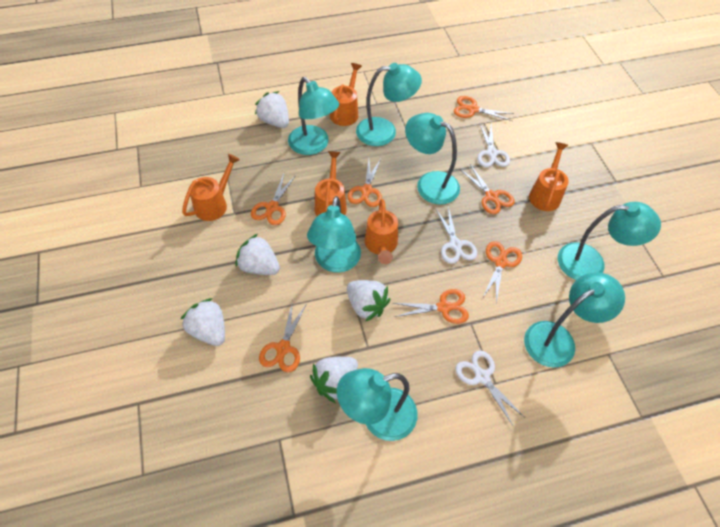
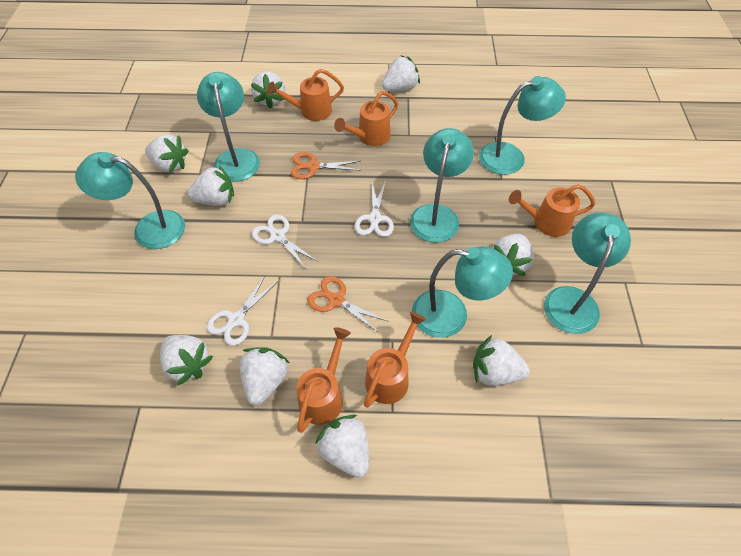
orange scissors: [251,174,296,225] [259,301,307,372] [347,159,382,207] [393,289,469,324] [454,96,514,121] [460,164,515,214] [482,241,522,303] = 7 -> [291,152,361,179] [307,276,387,333] = 2
turquoise lamp: [288,77,339,155] [307,196,361,273] [337,368,418,441] [356,63,422,146] [405,113,460,204] [524,272,625,368] [558,202,661,280] = 7 -> [75,152,185,249] [197,72,260,182] [410,128,474,243] [412,246,513,338] [479,76,566,175] [544,212,631,334] = 6
white strawberry: [180,298,225,346] [235,234,280,275] [255,91,289,128] [310,357,358,403] [347,280,390,322] = 5 -> [145,134,189,173] [160,335,213,386] [187,165,234,206] [240,348,290,405] [251,71,285,109] [315,415,369,478] [382,55,420,91] [473,335,530,386] [492,234,534,276] = 9

